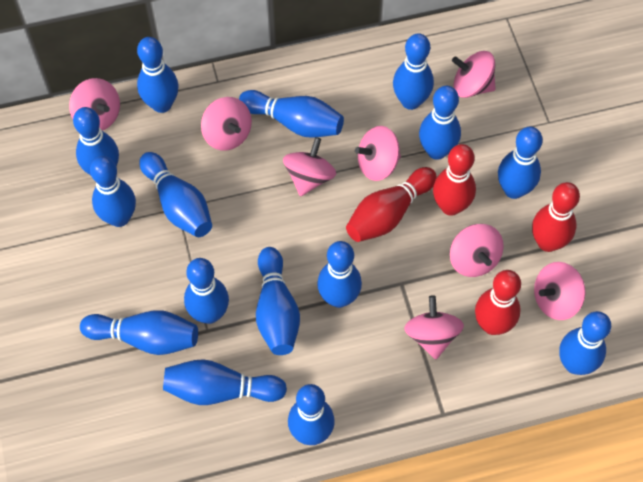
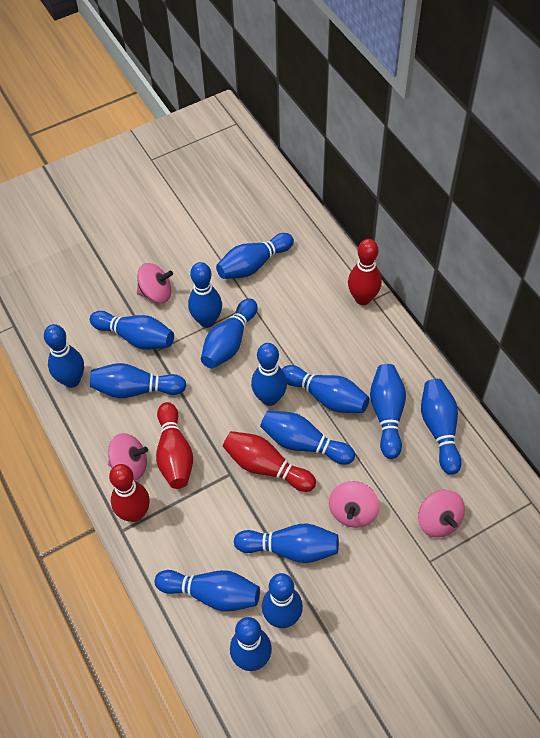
pink spinning top: [69,78,120,131] [201,97,252,151] [283,137,336,197] [355,126,401,181] [404,295,464,359] [450,224,504,277] [452,51,496,98] [534,262,586,320] = 8 -> [108,433,148,481] [137,263,173,303] [329,481,379,528] [418,490,465,538] = 4

